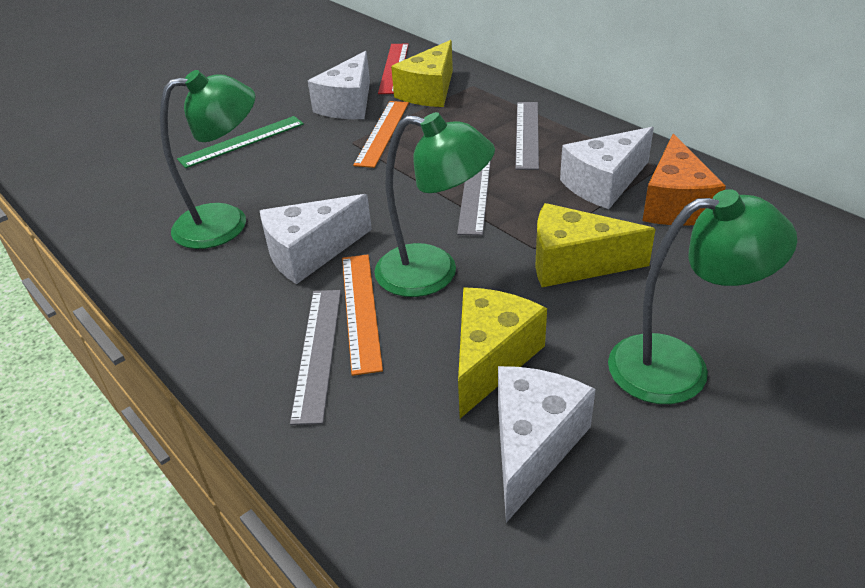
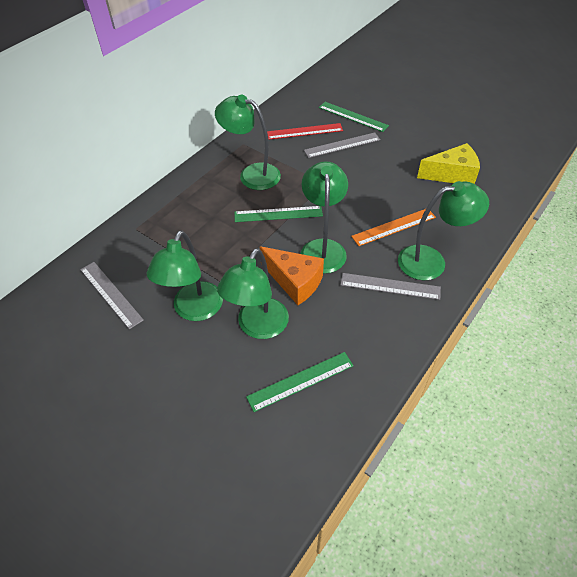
green lamp: [160,70,255,249] [374,112,495,297] [608,189,797,404] = 3 -> [146,231,223,321] [215,95,281,190] [217,248,289,339] [301,161,348,274] [398,181,489,280] = 5
green ruler: [177,116,304,168] = 1 -> [234,206,323,222] [246,352,354,412] [319,102,389,132] = 3
orange ruler: [342,254,383,376] [353,101,409,168] = 2 -> [351,209,436,246] = 1
white cheese: [260,194,372,284] [308,51,370,119] [498,366,596,523] [560,127,654,209] = 4 -> none = 0
yellow cheese: [391,40,453,107] [458,288,547,419] [536,203,655,287] = 3 -> [417,143,480,184] = 1

